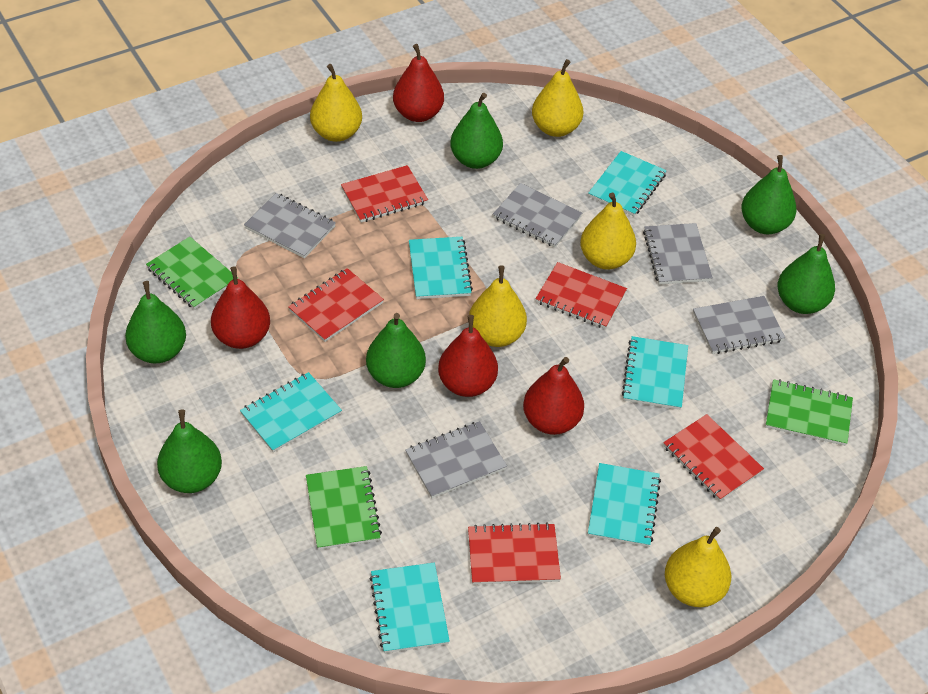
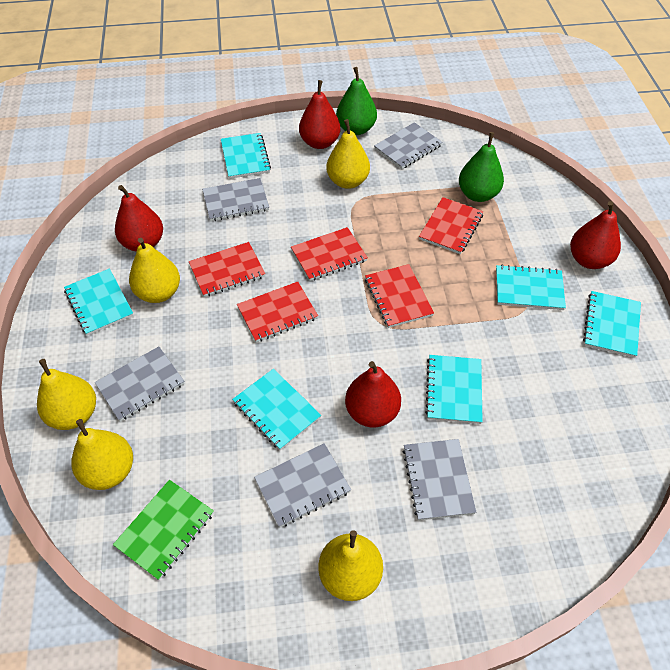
green notebook: [146,237,238,309] [306,466,382,550] [765,379,853,446] = 3 -> [113,480,214,580] = 1
green pear: [125,281,186,364] [157,409,222,493] [366,313,426,388] [450,93,503,169] [741,155,796,234] [778,234,835,314] = 6 -> [336,67,377,135] [459,132,504,202] = 2

